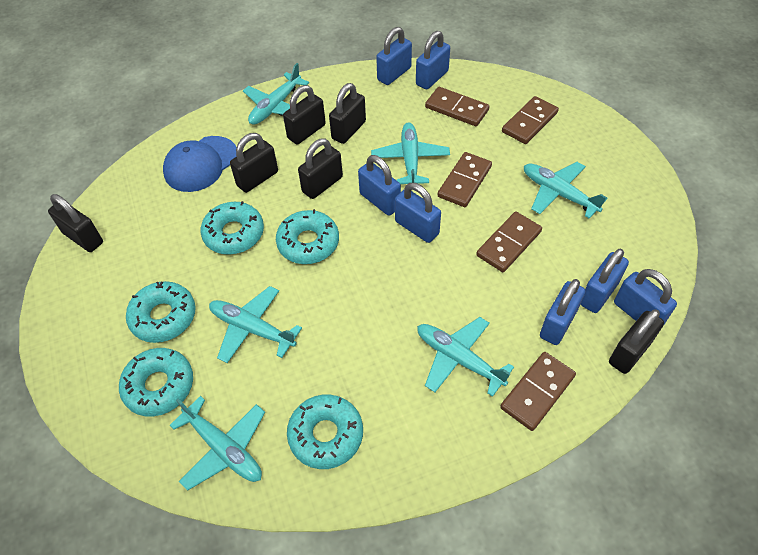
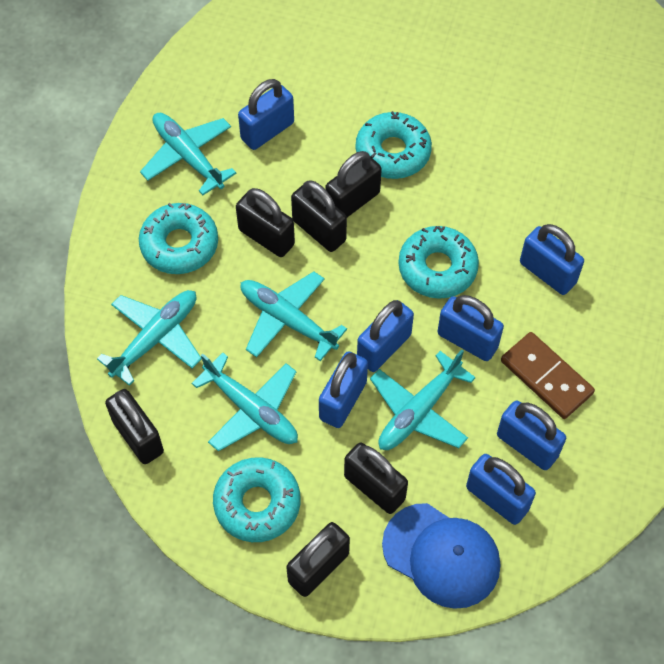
brown domino: [425,87,490,126] [438,152,492,207] [476,212,542,272] [500,352,576,431] [502,96,559,144] = 5 -> [501,332,595,419] = 1
turquoise donut: [119,348,193,416] [126,281,196,343] [201,201,264,255] [276,209,339,264] [287,394,363,469] = 5 -> [139,203,218,274] [213,457,301,542] [356,111,432,179] [399,226,479,299] = 4
turquoise plane: [170,396,265,490] [209,286,302,363] [243,63,309,125] [371,122,450,184] [417,317,514,397] [524,162,608,219] = 6 -> [97,290,202,386] [140,113,236,195] [192,353,298,451] [240,272,347,361] [370,350,476,450] = 5

